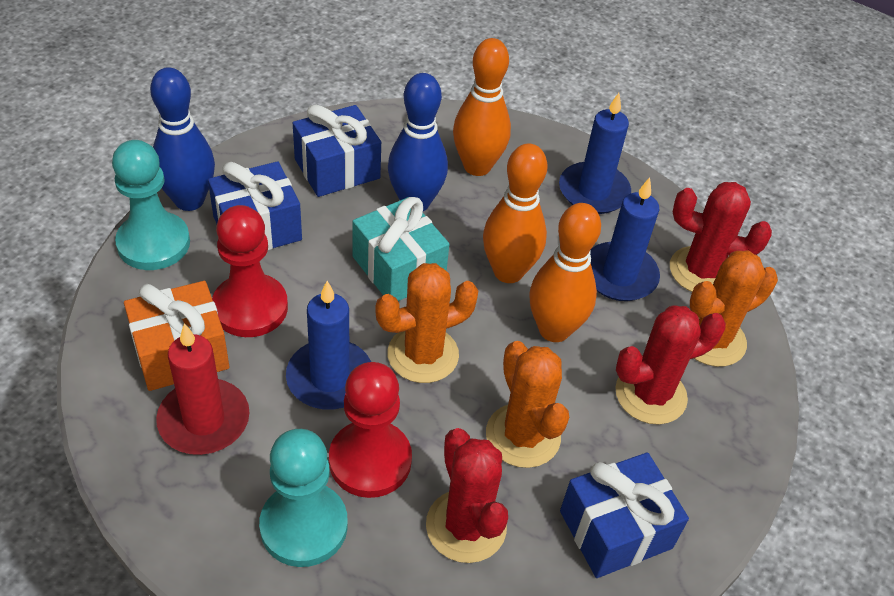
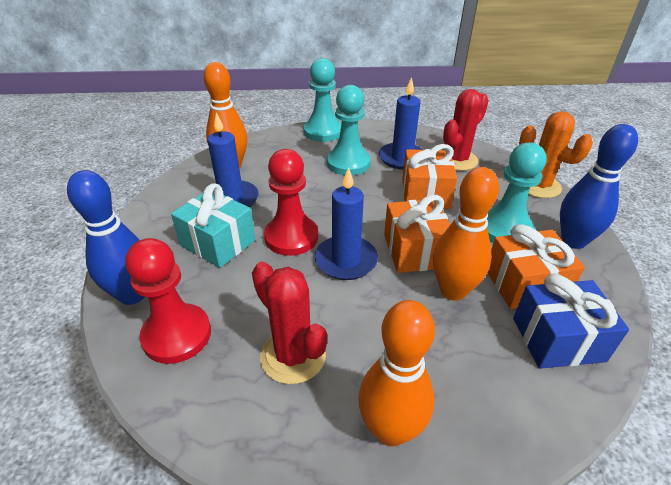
blue gift: [208,161,302,250] [293,105,381,197] [560,452,689,578] = 3 -> [513,274,629,369] = 1
orange cactus: [375,263,478,383] [486,341,569,468] [690,250,778,367] = 3 -> [519,111,593,198] = 1
orange gift: [124,281,229,391] = 1 -> [384,195,450,273] [402,144,457,209] [488,224,585,309] = 3
red cactus: [426,428,508,563] [615,305,726,425] [670,182,772,292] = 3 -> [252,262,327,384] [443,89,489,171] = 2
red candle: [156,323,250,455] = 1 -> none = 0
turquoise pawn: [112,140,190,270] [259,429,348,567] = 2 -> [304,58,341,142] [327,85,371,175] [487,142,547,243] = 3

